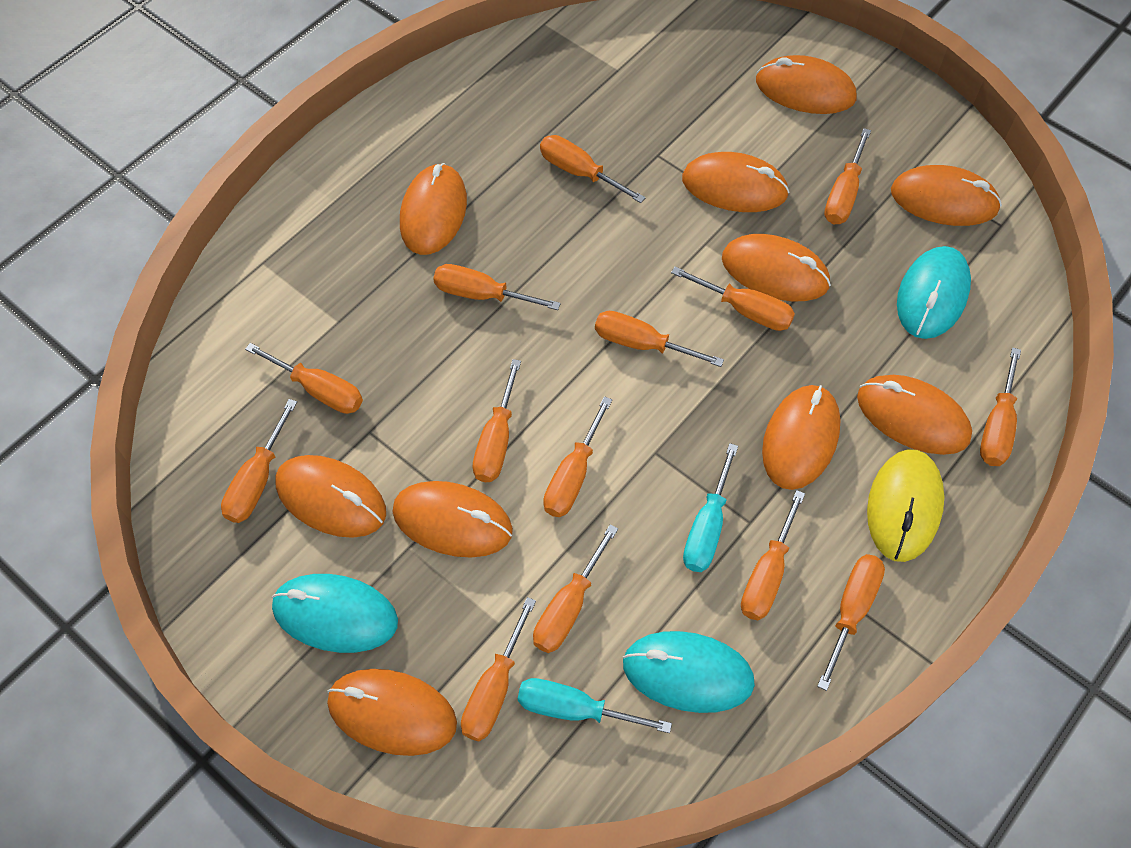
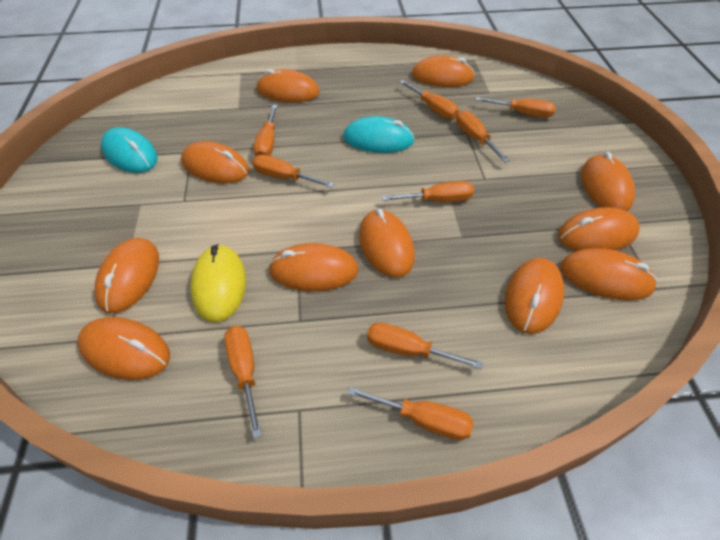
orange mouse: [276,455,386,538] [327,669,457,756] [392,481,513,557] [400,163,467,255] [682,152,790,212] [722,234,831,301] [756,55,856,114] [762,385,841,490] [857,375,972,455] [891,165,1002,226] = 10 -> [77,317,170,380] [94,238,159,313] [181,141,249,183] [256,69,319,102] [268,243,358,291] [359,209,415,278] [412,55,475,87] [505,258,564,334] [558,207,640,251] [560,248,657,301] [581,152,635,211] = 11
orange screwdriver: [221,399,297,523] [245,343,363,414] [433,264,561,310] [461,597,536,741] [473,359,521,482] [533,524,618,653] [540,135,646,203] [543,396,612,517] [595,311,724,367] [671,266,795,331] [741,490,805,621] [817,554,885,691] [824,128,871,224] [980,347,1021,466] = 14 -> [224,326,262,438] [252,155,334,188] [254,105,278,156] [348,387,473,440] [367,322,483,369] [382,181,474,202] [400,80,459,119] [456,110,510,163] [476,97,556,118] = 9
turquoise mouse: [272,574,398,653] [623,631,755,713] [897,246,971,339] = 3 -> [101,127,158,173] [343,116,415,153] = 2
turquoise screwdriver: [518,678,672,733] [683,443,738,572] = 2 -> none = 0

